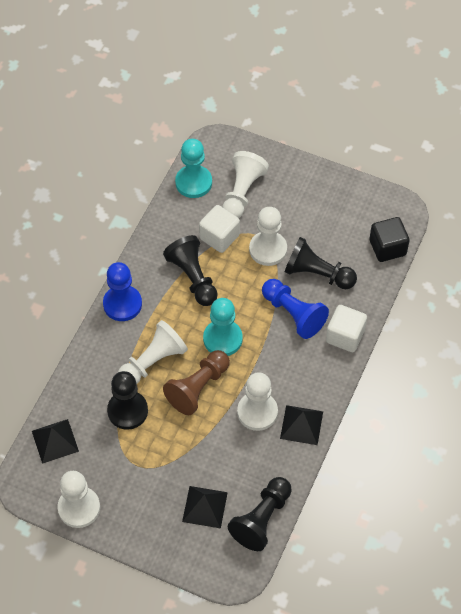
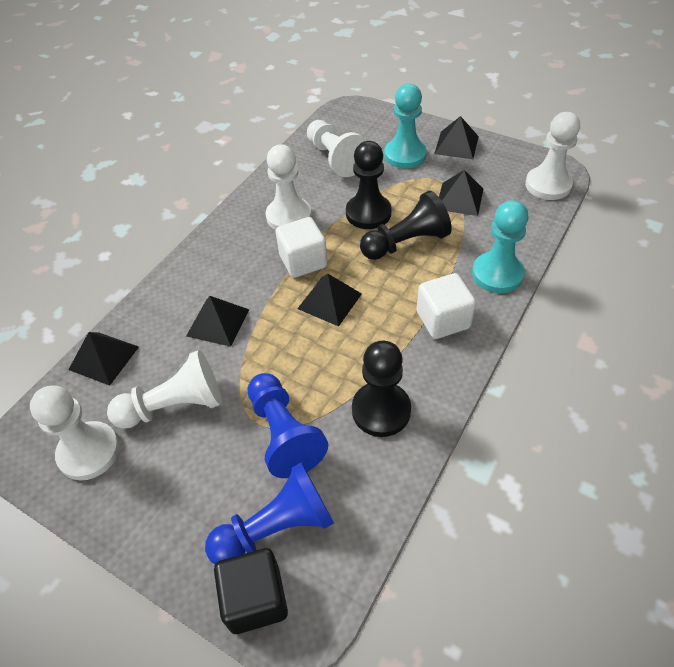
black pawn: [107,371,148,430] [163,235,218,306] [228,477,292,551] [285,237,357,289] = 4 -> [346,141,392,229] [352,341,411,437] [360,191,452,260] = 3
black pyramid: [32,419,79,464] [182,486,228,529] [280,405,323,445] = 3 -> [68,332,139,386] [186,296,249,347] [297,273,362,326] [434,116,479,159] [439,170,483,216] = 5
brown pawn: [163,350,230,415] = 1 -> none = 0

